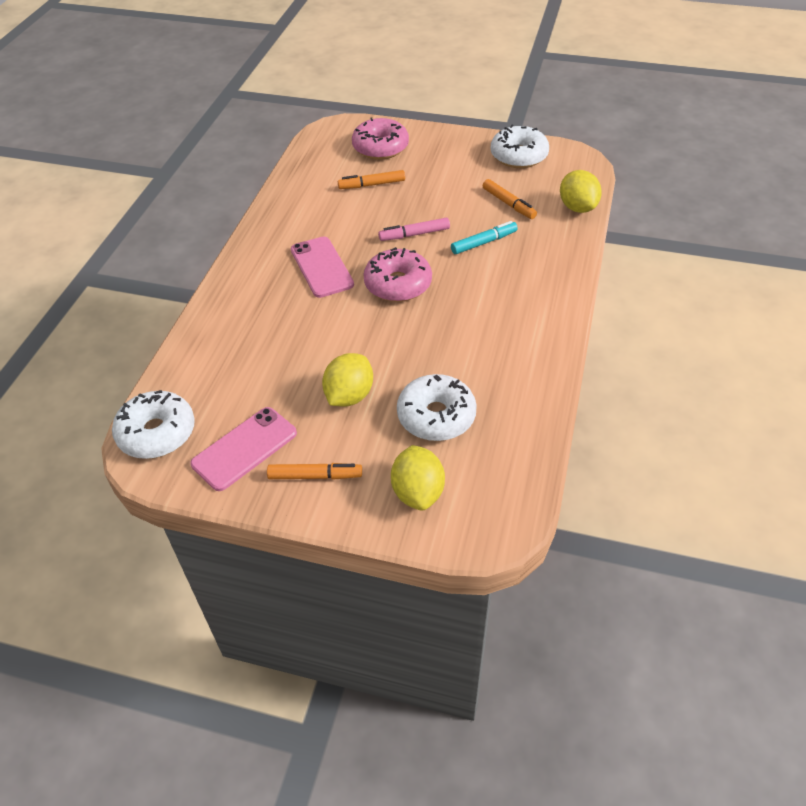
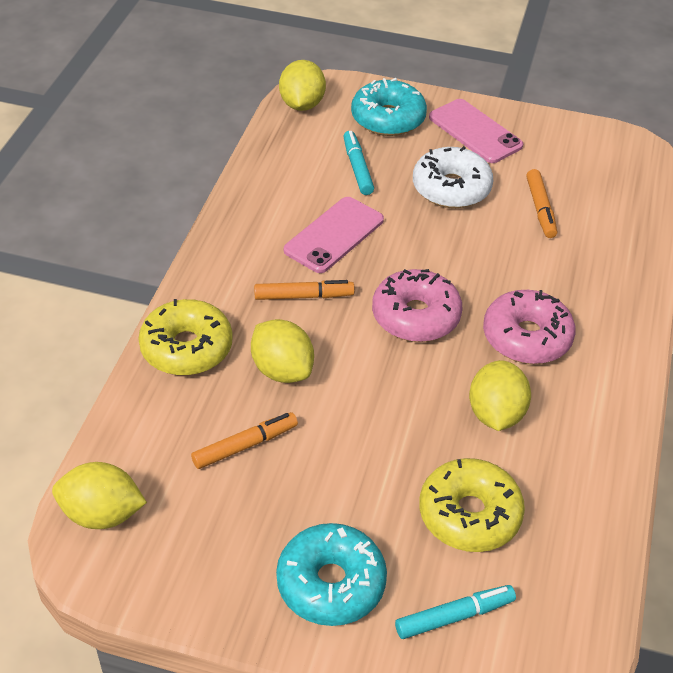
pink marker: [378,218,450,241] = 1 -> none = 0
turquoise donut: none = 0 -> [276,523,387,626] [351,78,427,136] = 2
turquoise marker: [451,221,518,254] = 1 -> [343,131,374,195] [395,585,516,639] = 2
white donut: [112,390,195,459] [397,374,477,441] [491,125,549,168] = 3 -> [413,146,493,208] = 1
yellow donut: none = 0 -> [138,299,233,375] [419,458,525,552] = 2
yellow lemon: [322,353,373,407] [391,445,445,510] [560,170,602,213] = 3 -> [52,462,147,529] [251,319,314,383] [279,60,326,111] [469,360,531,431] = 4

